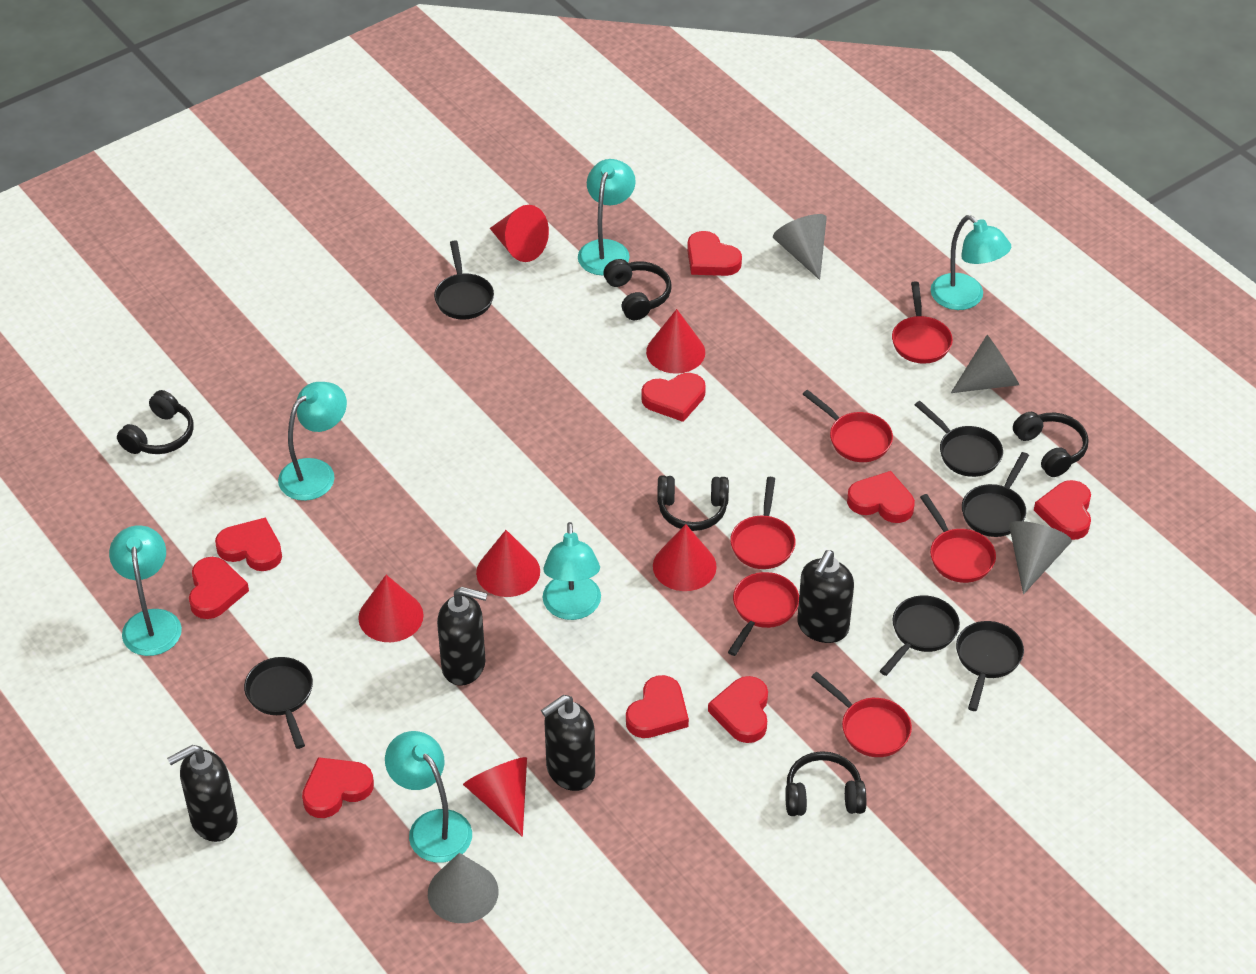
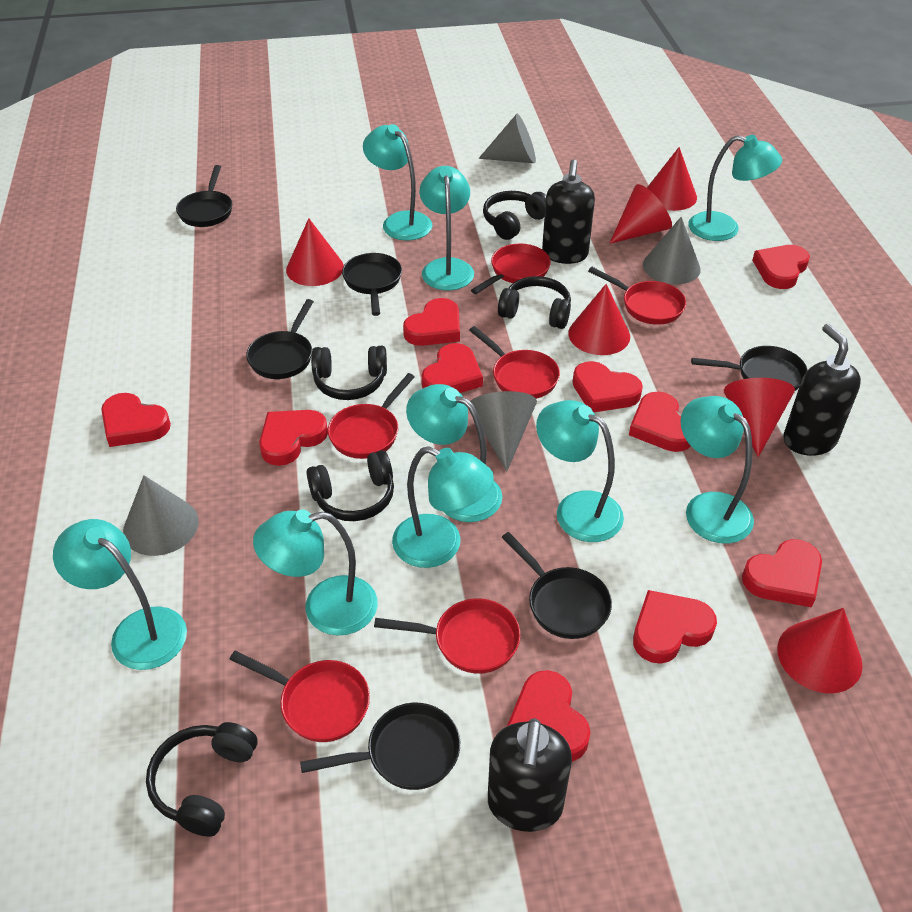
black soap dispenser: [167,745,238,842] [437,587,488,686] [541,695,595,791] [797,550,854,643] = 4 -> [488,718,572,832] [542,159,595,264] [783,324,861,456] = 3
red heart: [189,557,249,619] [215,517,282,571] [302,757,374,818] [626,675,689,738] [641,373,706,422] [687,231,742,276] [708,676,768,743] [847,471,915,523] [1034,480,1091,540] = 9 -> [101,393,171,447] [259,410,328,466] [403,298,460,346] [422,343,483,393] [507,670,591,762] [573,361,643,412] [629,392,690,452] [633,590,717,664] [742,539,822,607] [752,245,810,289] = 10
turquoise lamp: [109,525,182,656] [278,382,347,501] [385,731,472,863] [543,522,601,620] [578,159,636,276] [931,215,1011,310] = 6 -> [53,519,187,670] [253,510,378,636] [363,124,432,241] [392,446,494,568] [406,384,502,522] [420,166,474,290] [536,400,624,542] [681,396,754,544] [688,135,782,241] = 9

